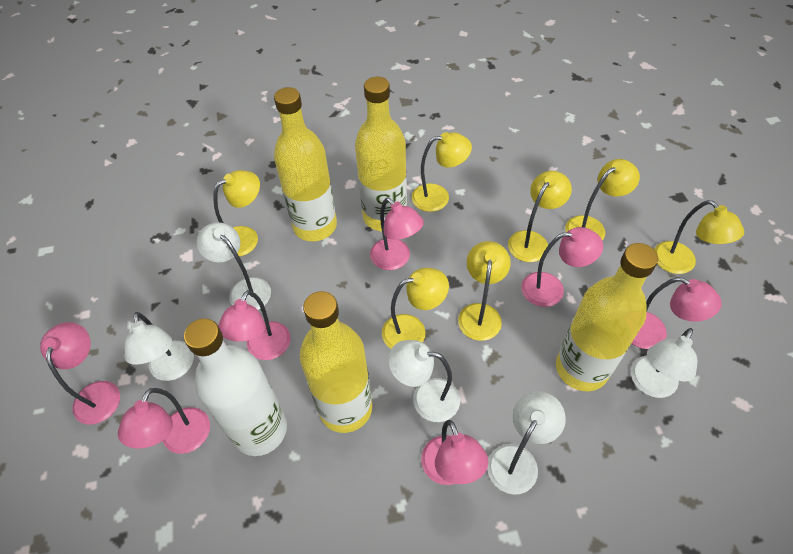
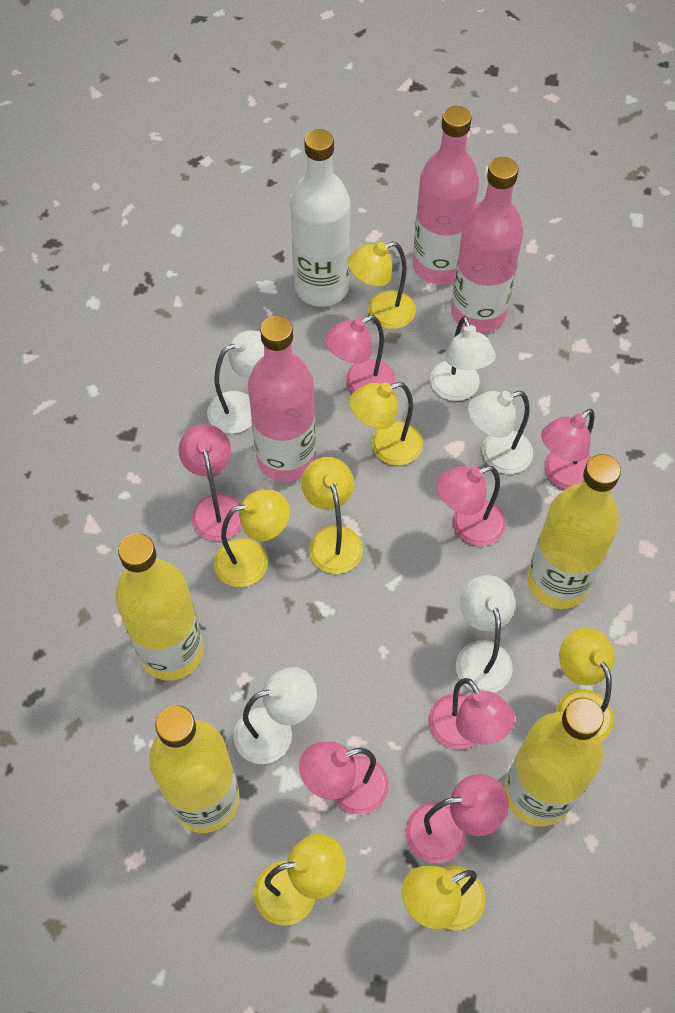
pink bottle: none = 0 -> [248,316,316,482] [413,106,479,285] [451,157,523,333] = 3

